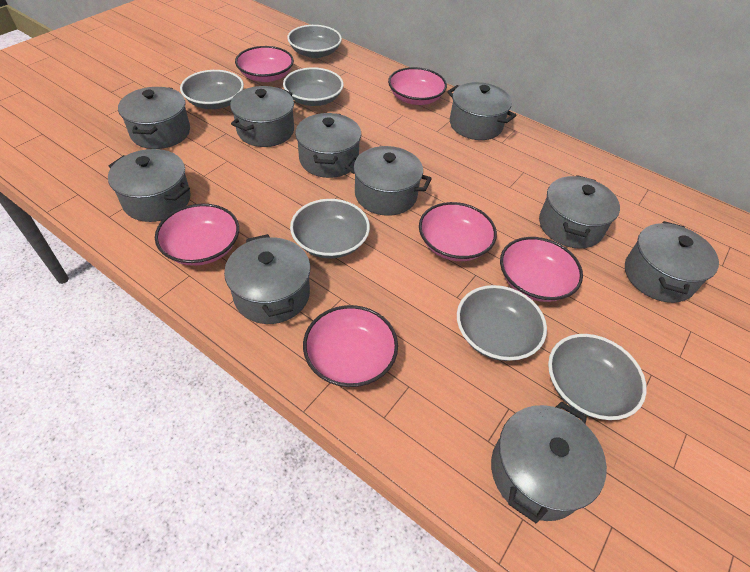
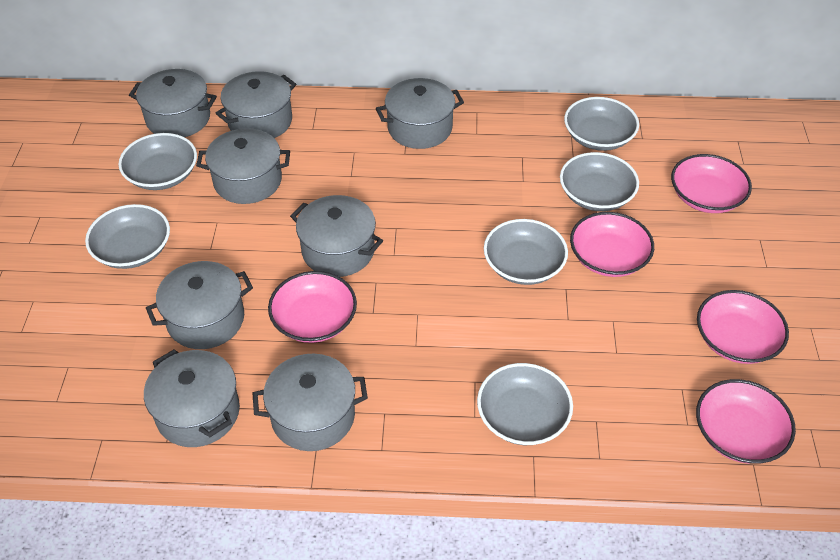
grey pot: [108,149,191,222] [118,87,190,149] [224,234,310,324] [230,86,294,147] [295,113,361,178] [345,146,432,216] [447,82,516,140] [491,402,607,523] [539,175,620,249] [625,221,719,303] = 10 -> [129,69,217,137] [144,349,240,447] [146,261,253,349] [196,128,290,204] [216,71,296,138] [252,354,368,451] [290,195,383,277] [376,78,464,149] = 8
pink bowl: [155,204,239,266] [235,46,294,82] [303,305,398,387] [388,67,447,105] [419,202,497,261] [500,237,583,302] = 6 -> [268,271,357,343] [570,212,654,277] [671,154,752,213] [696,379,796,464] [697,290,789,364] = 5

